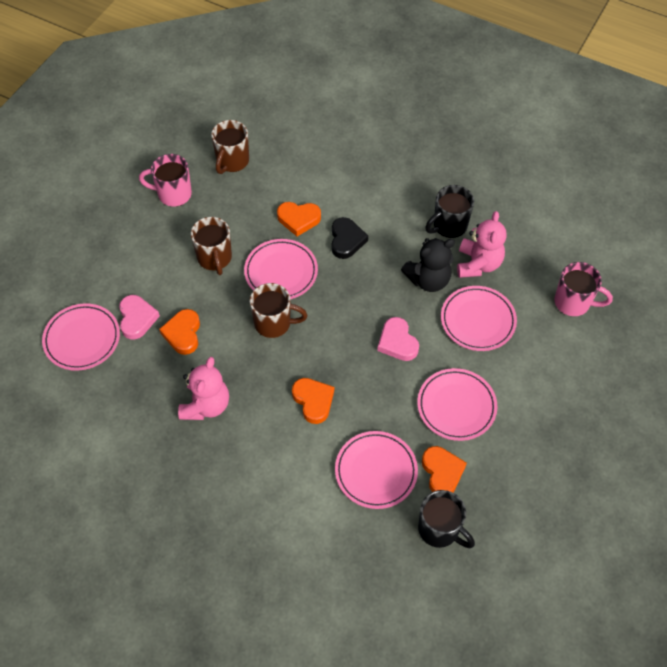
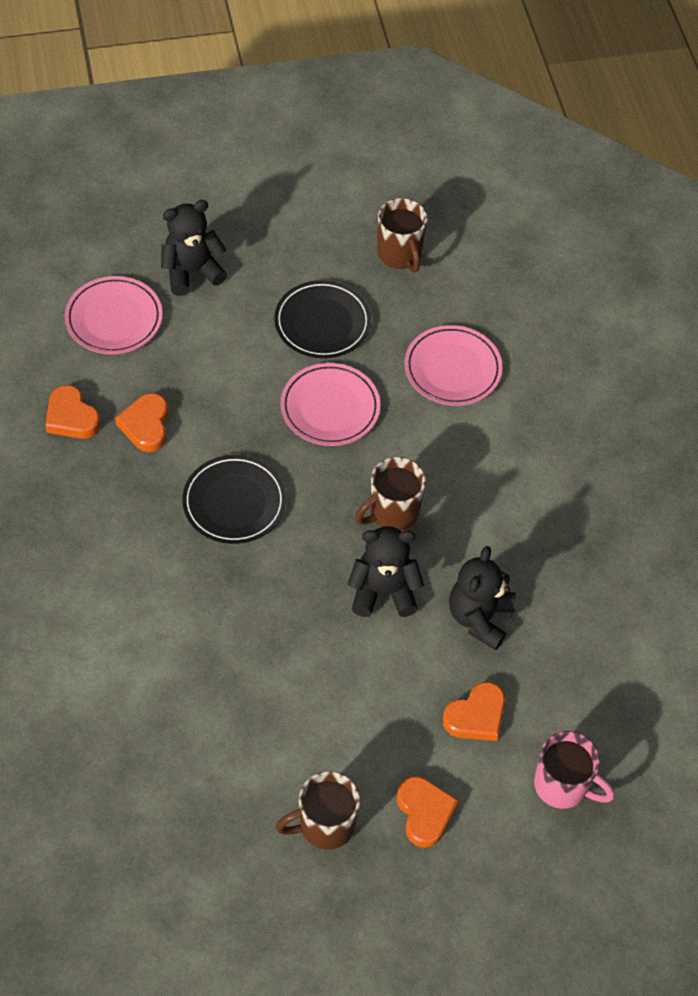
black heart: [331,217,368,259] = 1 -> none = 0
black mug: [418,490,475,548] [425,185,474,238] = 2 -> none = 0
black plate: none = 0 -> [182,455,286,544] [274,280,371,358] = 2
black teddy bear: [401,238,455,292] = 1 -> [161,200,227,296] [347,526,424,617] [449,546,516,650] = 3
pink heart: [119,295,160,340] [377,317,419,361] = 2 -> none = 0
pink mug: [139,154,192,207] [554,262,613,316] = 2 -> [534,731,615,809] = 1
pink plate: [42,303,120,371] [244,239,318,299] [335,431,418,509] [417,368,497,441] [441,286,517,351] = 5 -> [65,276,163,354] [281,363,380,446] [404,325,503,406] = 3
pink teddy bear: [178,357,229,420] [457,211,507,278] = 2 -> none = 0

